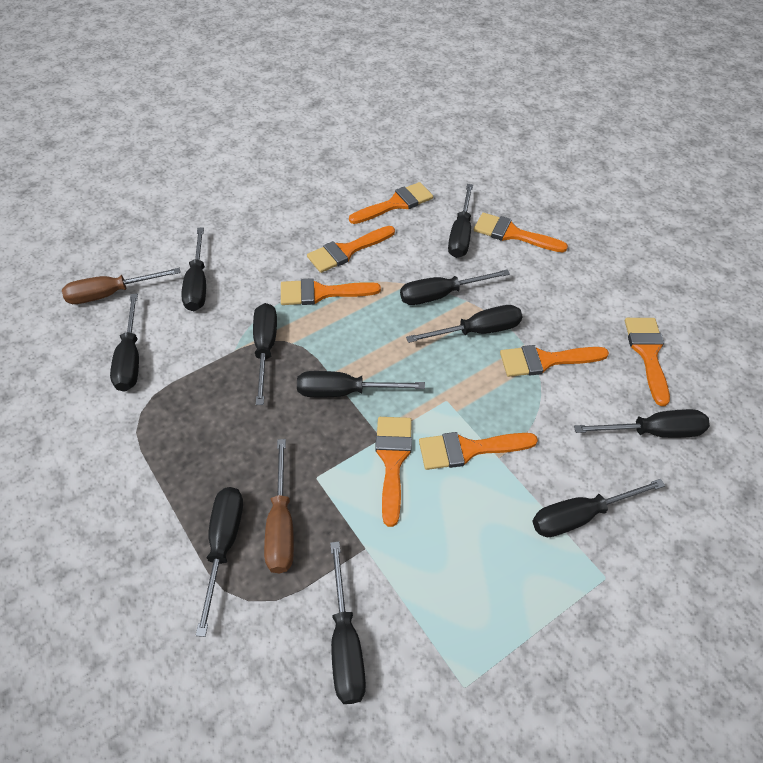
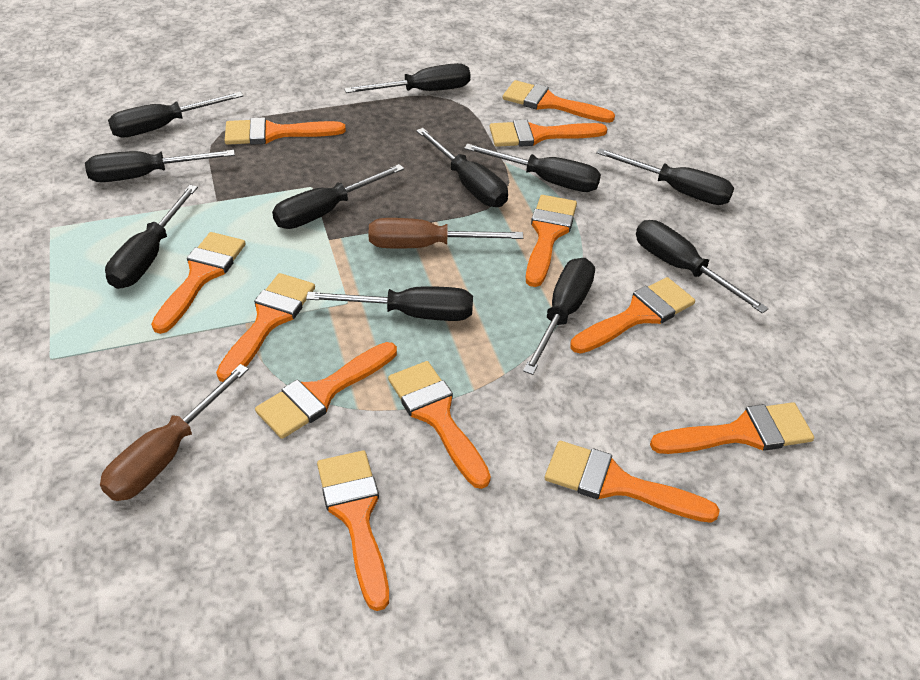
orange brush: [281,278,381,305] [307,226,395,273] [349,182,433,224] [375,417,412,527] [419,432,538,470] [474,213,568,252] [500,345,609,377] [625,318,670,406] = 8 -> [151,232,246,334] [216,273,315,382] [225,117,346,145] [255,342,397,439] [317,450,389,611] [388,361,491,489] [490,119,607,147] [503,80,615,123] [526,195,577,287] [545,441,720,523] [570,277,695,354] [650,402,814,454] = 12

